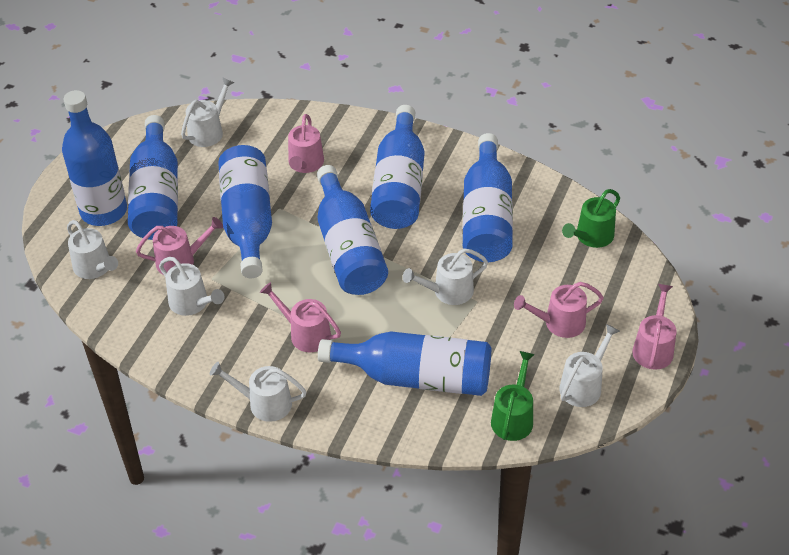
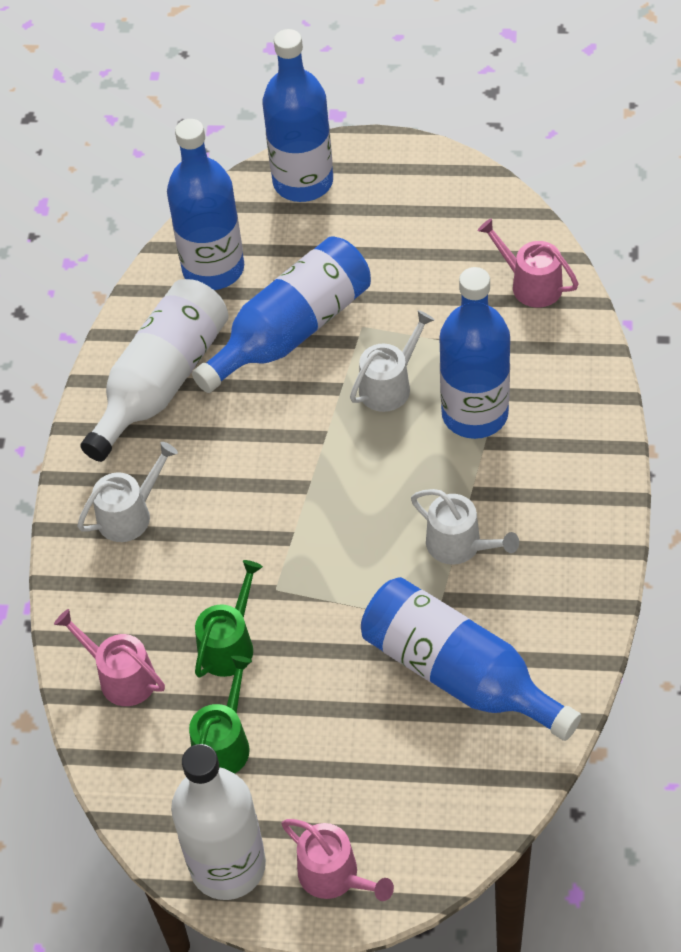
blue bottle: [62,90,127,226] [128,115,178,240] [218,145,272,278] [317,165,388,295] [318,331,491,396] [370,105,425,229] [462,133,513,262] = 7 -> [167,119,244,290] [192,237,371,393] [263,29,333,202] [361,577,581,741] [439,267,510,439] = 5
pink watering can: [136,217,223,274] [260,282,341,352] [288,114,324,173] [514,282,604,338] [632,284,676,370] = 5 -> [54,609,165,706] [282,819,394,901] [477,218,579,308] = 3
white bottle: none = 0 -> [80,279,229,462] [171,744,266,900] = 2
white watering can: [67,220,118,279] [159,257,225,316] [181,77,234,147] [210,362,307,422] [403,249,488,305] [559,324,620,407] = 6 -> [77,442,178,542] [350,310,435,412] [411,489,519,565] = 3

